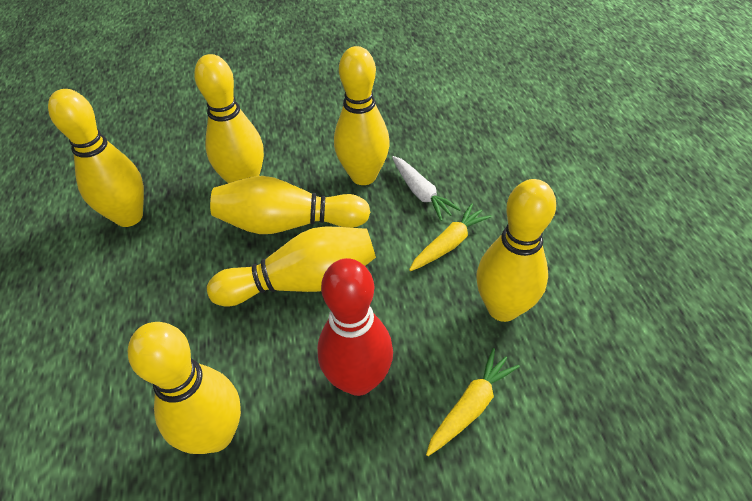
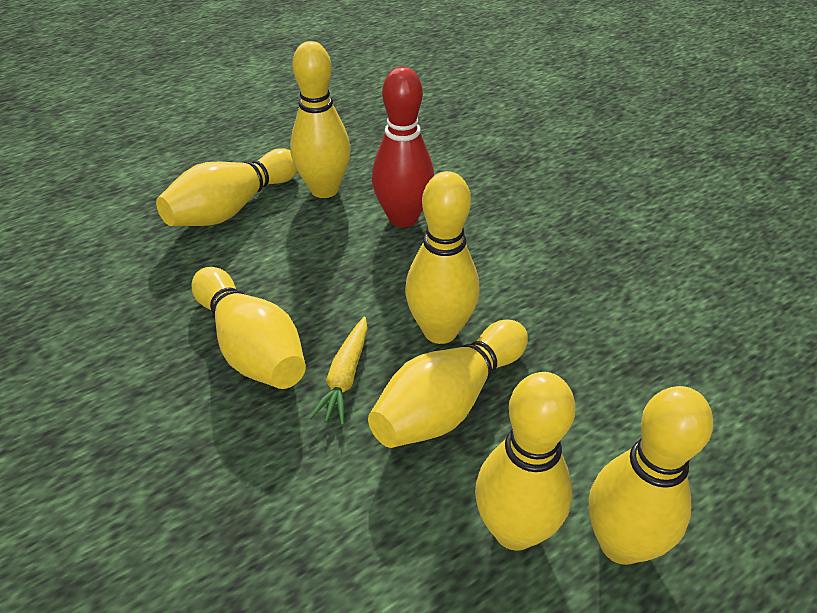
white carrot: [392,156,461,221] = 1 -> none = 0
yellow carrot: [409,203,492,271] [426,348,520,456] = 2 -> [309,317,368,425] = 1

